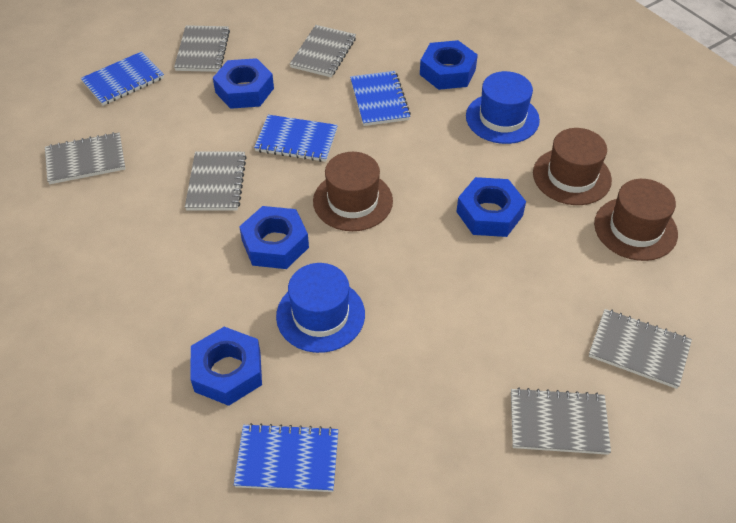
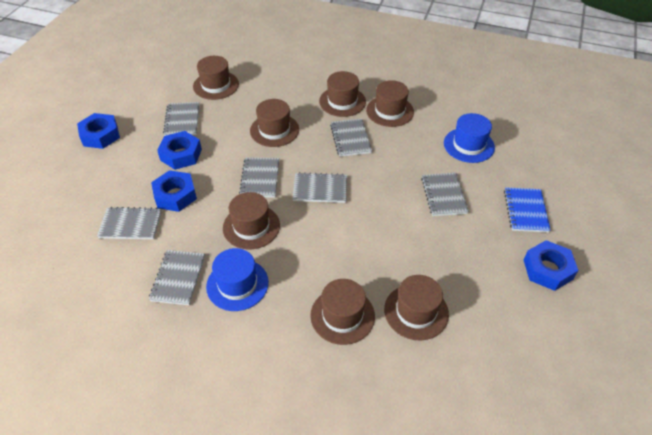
blue notebook: [81,51,164,106] [234,423,338,492] [254,115,338,162] [350,71,411,126] = 4 -> [504,187,551,232] = 1
blue nut: [190,327,262,406] [213,58,274,109] [239,206,309,269] [420,40,478,90] [456,177,526,237] = 5 -> [77,113,120,149] [151,170,197,212] [157,131,202,170] [524,240,579,291] = 4
brown hat: [313,152,393,231] [533,128,612,205] [594,179,678,261] = 3 -> [193,56,239,100] [223,192,280,249] [250,99,299,147] [310,279,375,345] [319,71,366,117] [366,80,414,127] [384,275,449,341] = 7
grey notebook: [45,132,125,184] [174,25,230,72] [185,151,247,211] [290,25,356,77] [511,388,611,455] [589,309,692,389] = 6 -> [97,207,162,239] [149,250,205,305] [163,102,199,136] [239,158,279,198] [292,172,347,203] [330,119,372,157] [421,173,469,216] = 7

